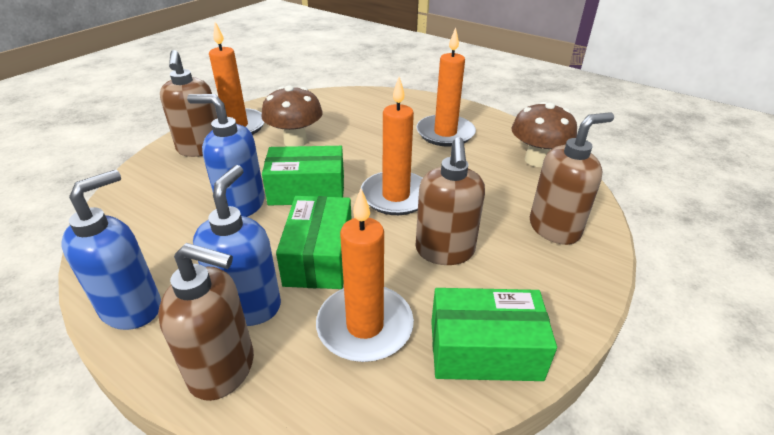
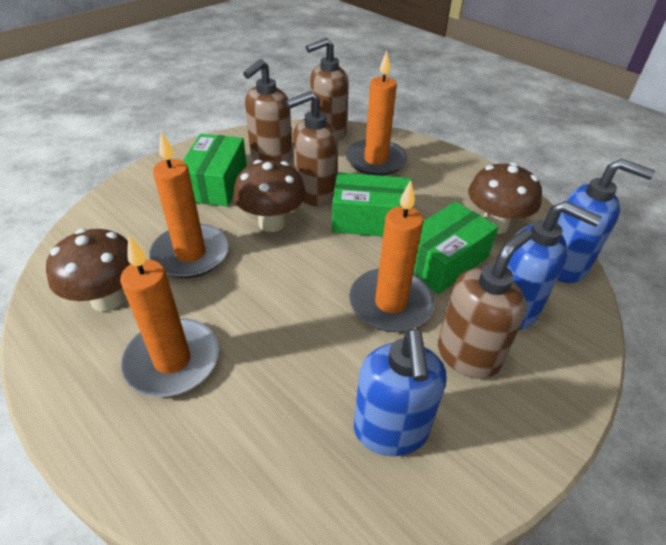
brown mushroom: [261,85,323,147] [511,102,577,167] = 2 -> [46,228,130,312] [233,160,306,232] [468,162,542,234] = 3

